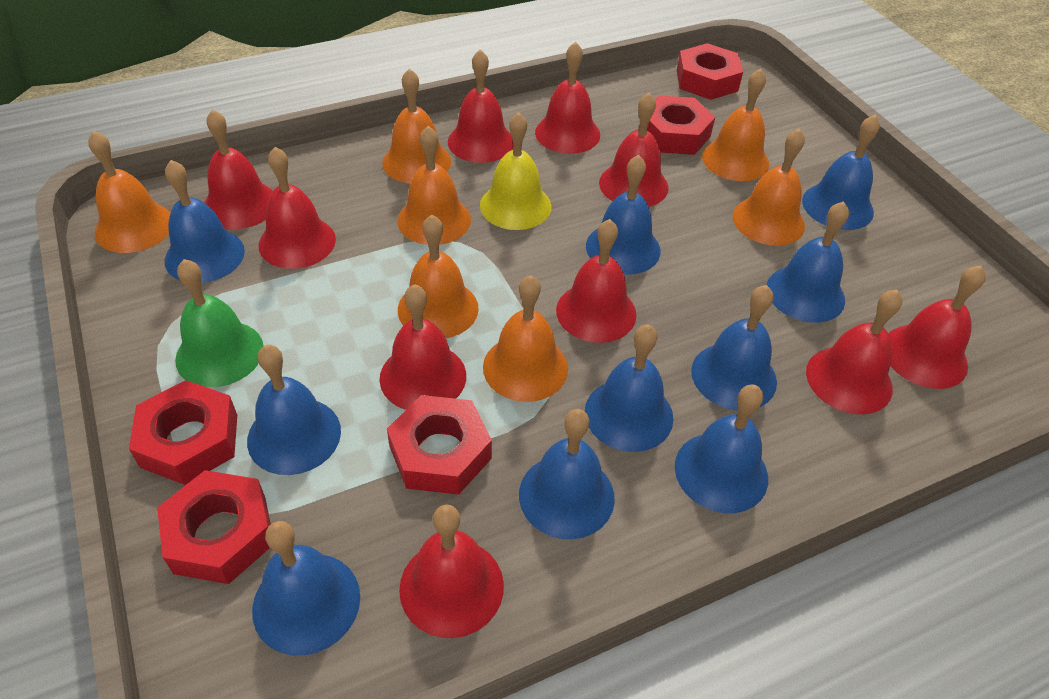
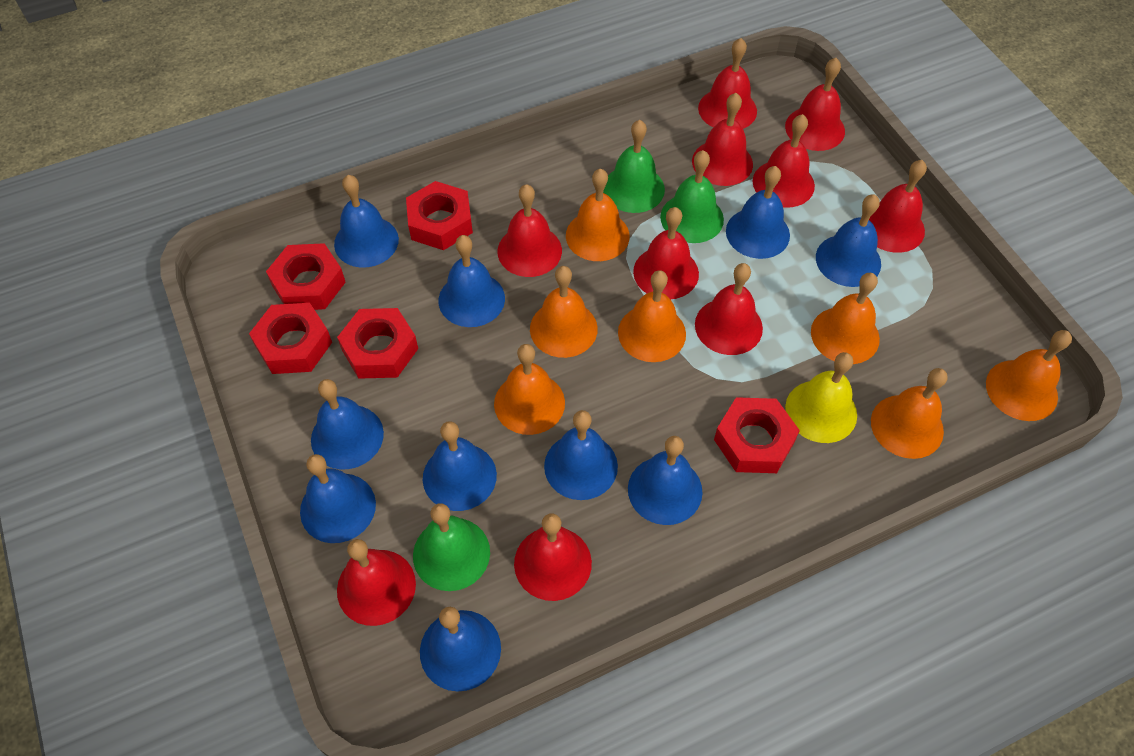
green bell: [175,259,263,387] = 1 -> [413,503,490,591] [603,120,665,213] [660,150,724,243] = 3

